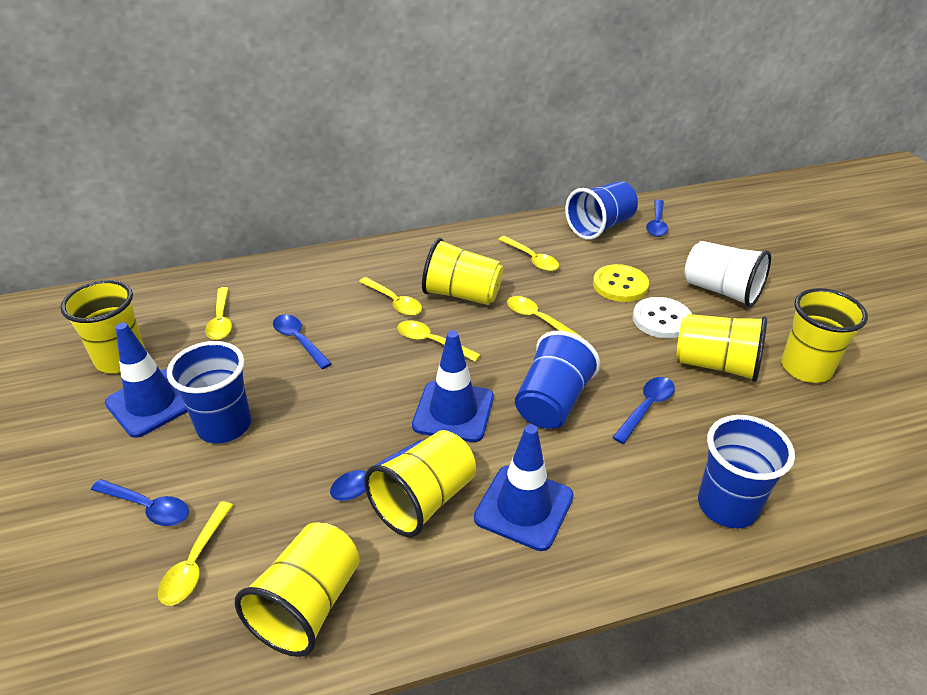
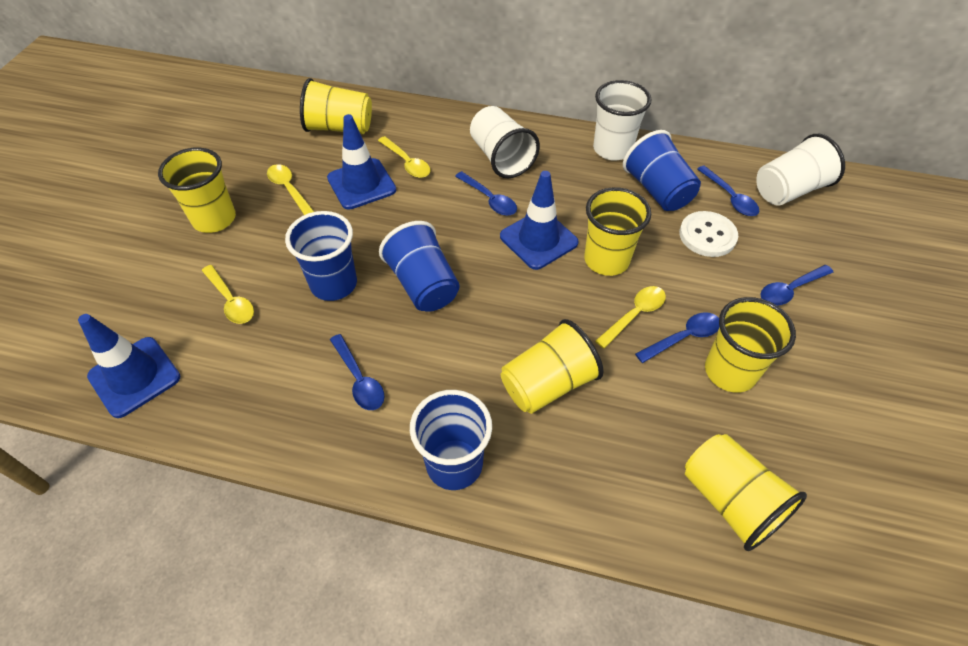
white cup: [684,241,771,308] = 1 -> [470,106,540,178] [593,80,652,161] [756,134,845,206] = 3
yellow button: [593,264,649,302] = 1 -> none = 0
yellow spoon: [158,502,233,605] [205,287,232,340] [359,277,422,316] [397,320,481,362] [498,236,559,271] [507,296,583,338] = 6 -> [202,265,254,324] [267,164,314,215] [378,136,430,178] [595,286,666,349] = 4

